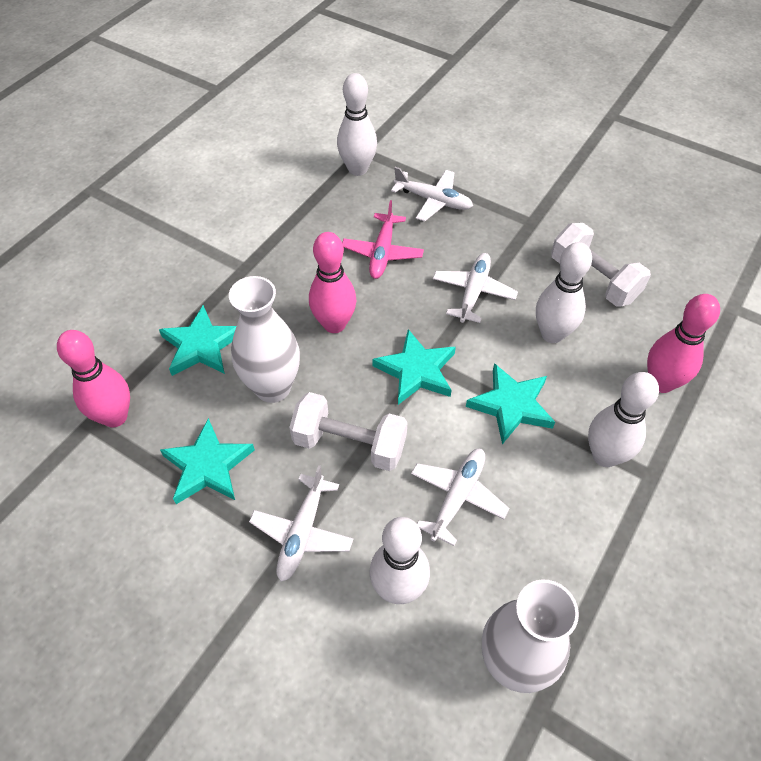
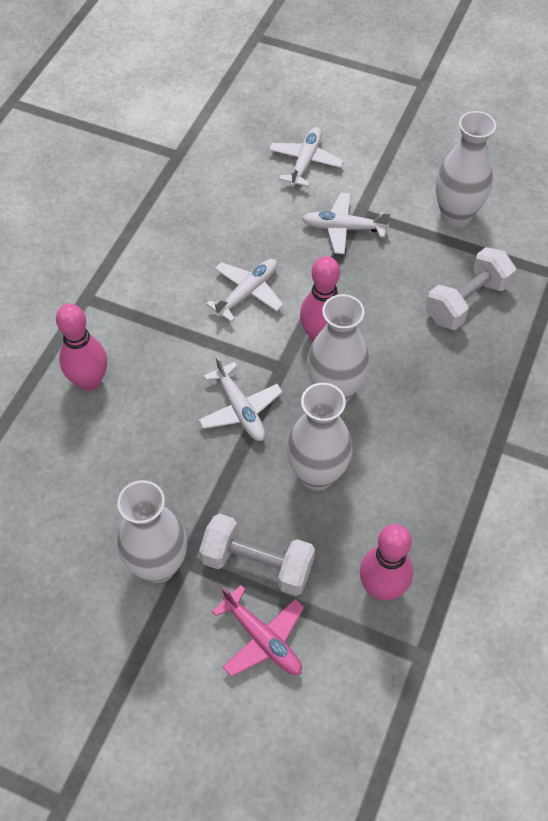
turquoise star: [159,305,236,376] [160,418,255,504] [372,329,456,405] [466,363,555,444] = 4 -> none = 0
white bowling pin: [337,73,377,176] [370,517,430,604] [536,242,592,343] [588,372,659,467] = 4 -> none = 0
white vase: [229,276,300,403] [482,580,579,693] = 2 -> [117,480,187,583] [286,383,353,490] [307,294,370,402] [436,111,496,227] = 4

